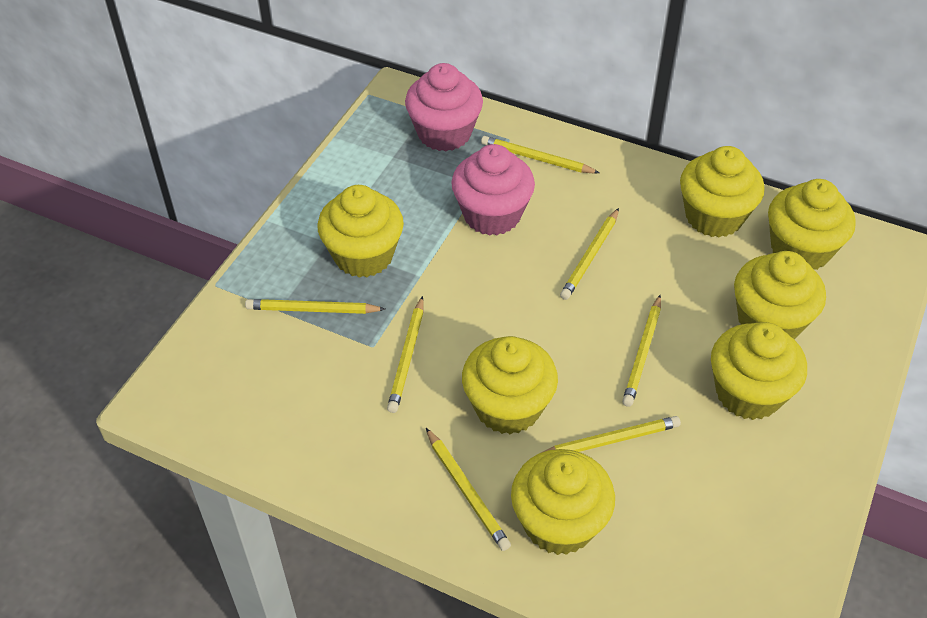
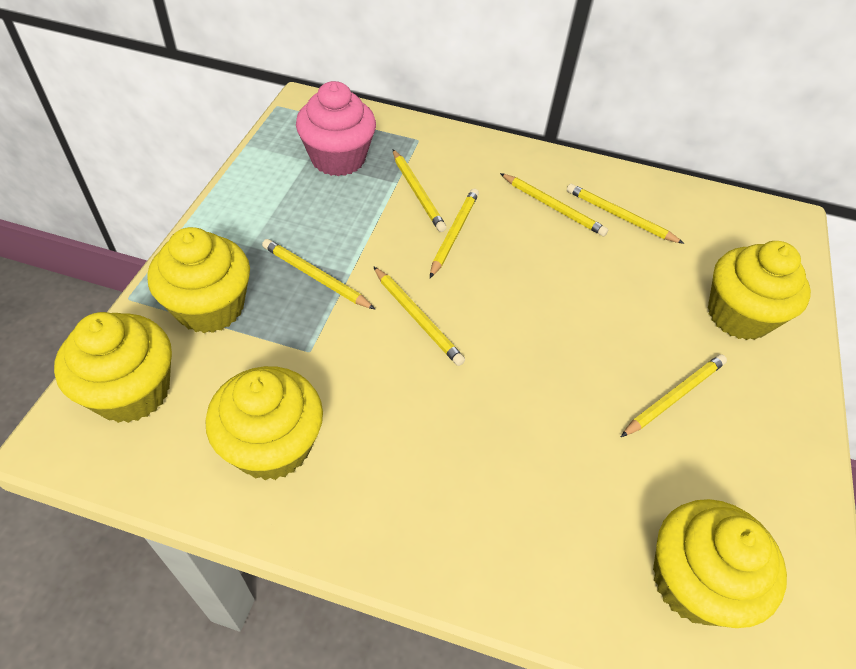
pink cupcake: [405,63,483,151] [451,144,535,236] = 2 -> [296,81,376,176] = 1
yellow cupcake: [317,185,404,278] [462,336,558,434] [511,449,615,555] [680,146,765,238] [711,322,807,420] [734,251,826,339] [768,179,856,270] = 7 -> [54,312,172,423] [147,227,250,333] [206,366,323,480] [653,499,787,628] [708,241,811,340] = 5

